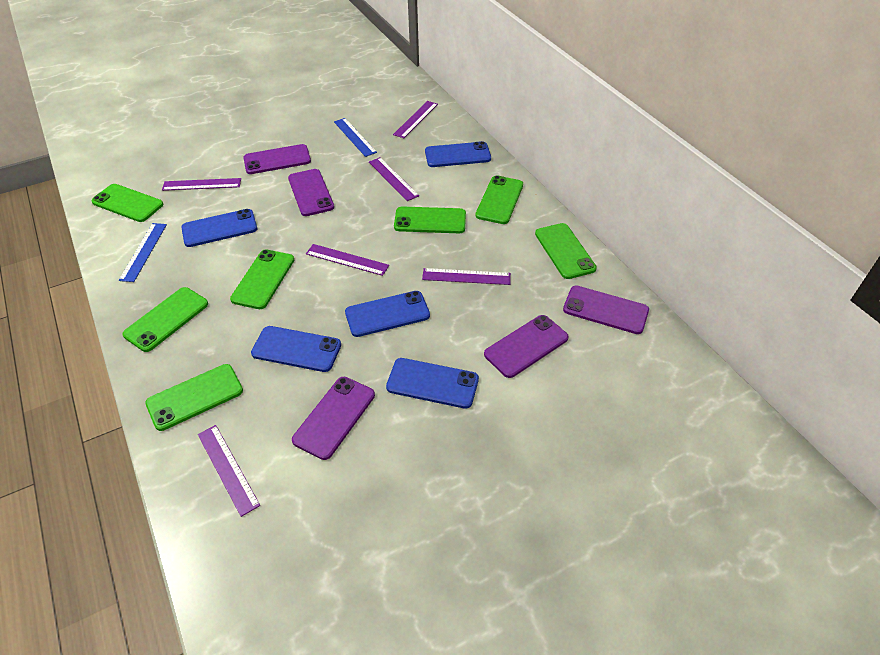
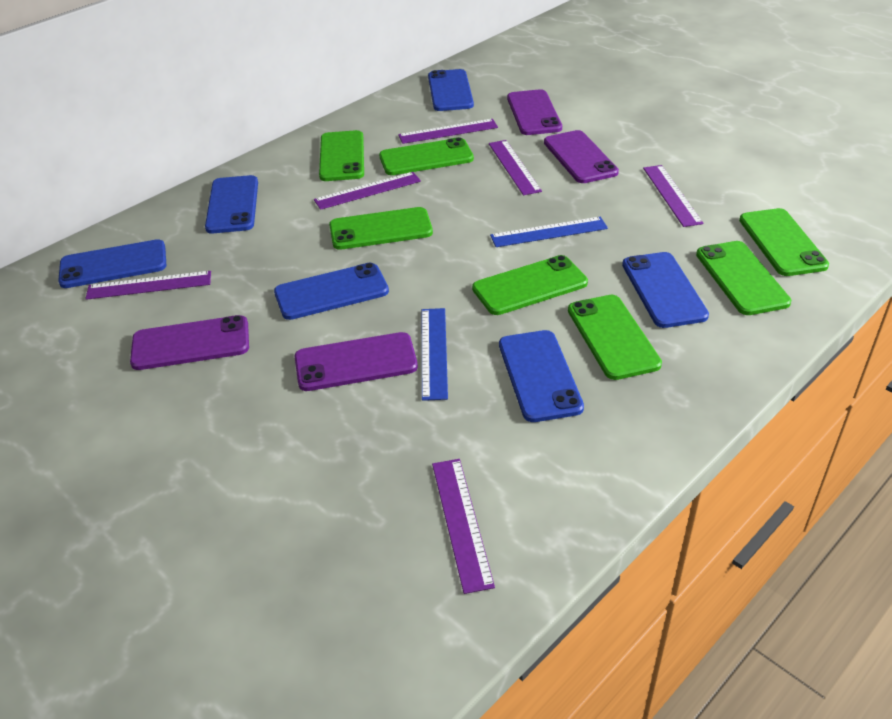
blue phone: [181,209,257,247] [251,326,341,372] [345,291,430,337] [386,358,479,409] [425,141,491,167] = 5 -> [58,239,166,288] [205,175,258,234] [274,263,389,320] [428,69,474,111] [499,330,584,422] [622,252,709,328] = 6
purple phone: [243,144,311,174] [288,169,334,216] [292,377,375,460] [484,315,569,378] [563,286,649,334] = 5 -> [130,315,249,370] [295,332,418,391] [507,89,562,135] [544,130,619,183] = 4

